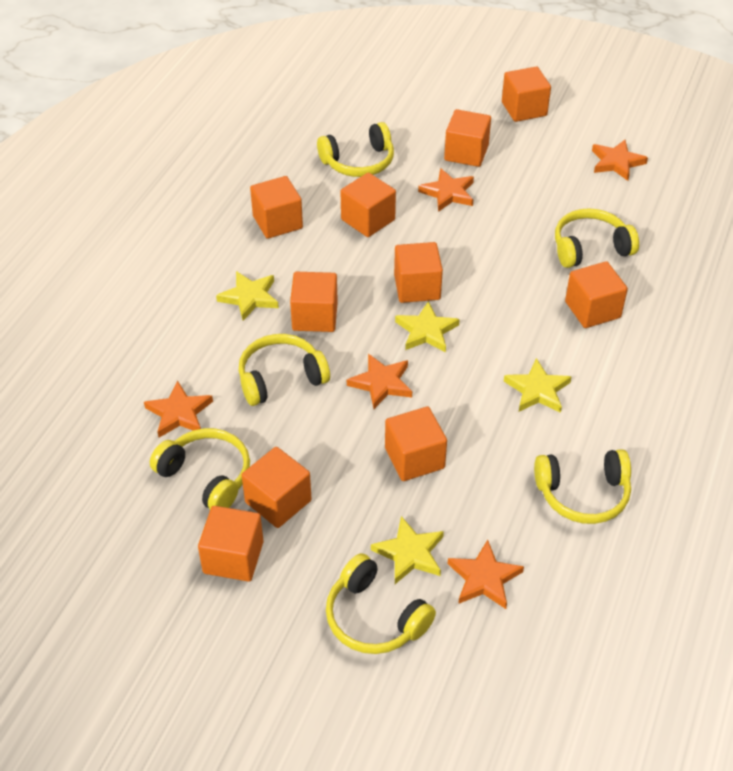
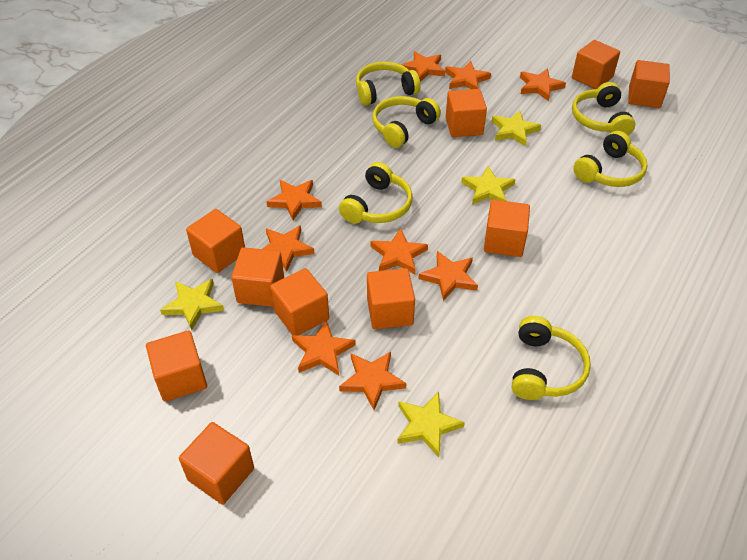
orange star: [144,380,213,438] [347,354,412,409] [418,168,474,212] [448,540,524,609] [592,140,648,181] = 5 -> [262,225,315,272] [266,180,322,220] [292,320,356,375] [339,352,407,410] [370,228,428,274] [401,51,445,82] [418,251,478,301] [445,61,491,89] [520,68,566,101] = 9

